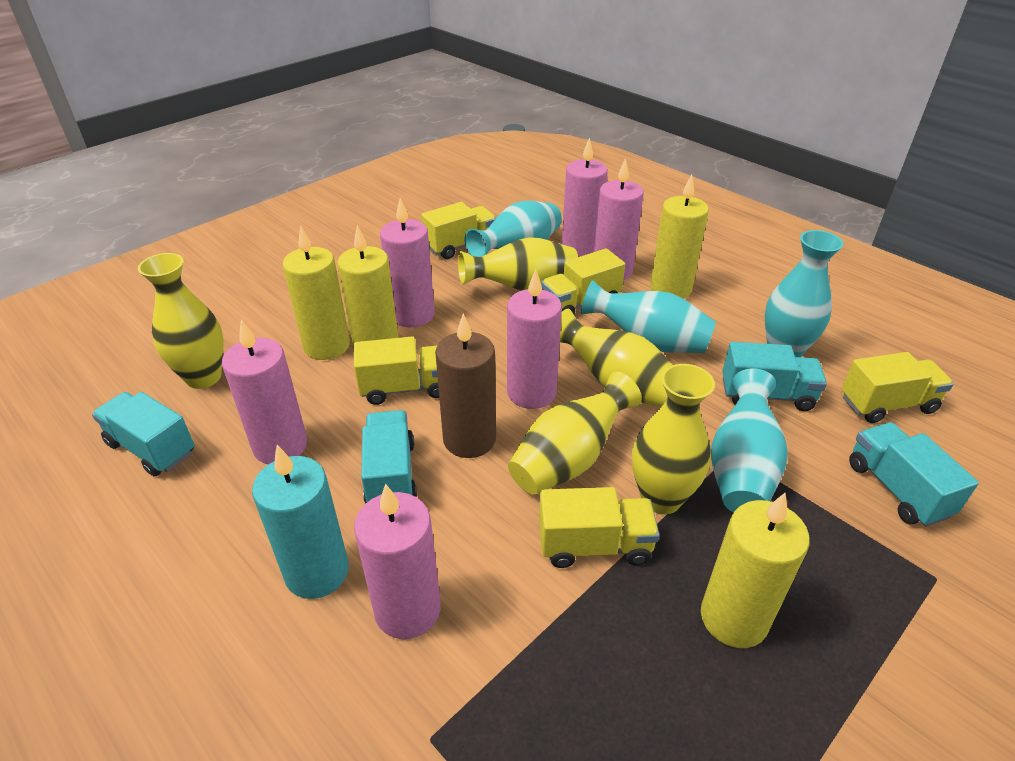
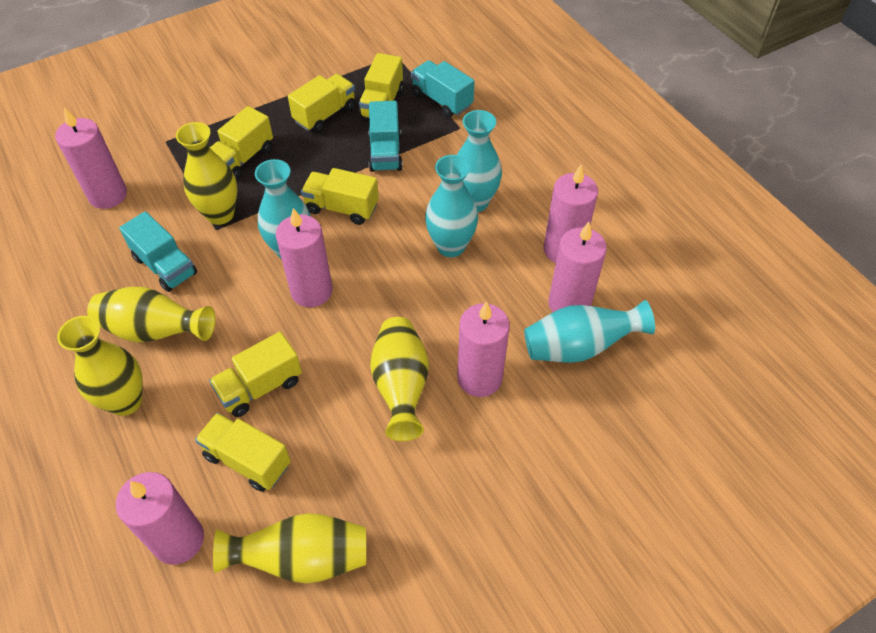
brown candle: [435,313,496,458] = 1 -> none = 0
turquoise candle: [252,445,349,599] = 1 -> none = 0
turquoise truck: [92,392,195,477] [361,410,417,504] [722,342,827,411] [849,422,979,527] = 4 -> [119,211,197,292] [368,101,403,172] [411,60,474,118] = 3
yellow candle: [283,226,350,360] [337,225,399,349] [650,175,709,299] [701,493,810,648] = 4 -> none = 0
yellow truck: [354,337,439,405] [421,202,496,259] [539,487,659,568] [541,248,625,314] [842,352,954,423] = 5 -> [195,413,291,492] [209,332,302,417] [210,106,273,180] [288,74,356,133] [301,168,379,225] [359,53,404,118] = 6

